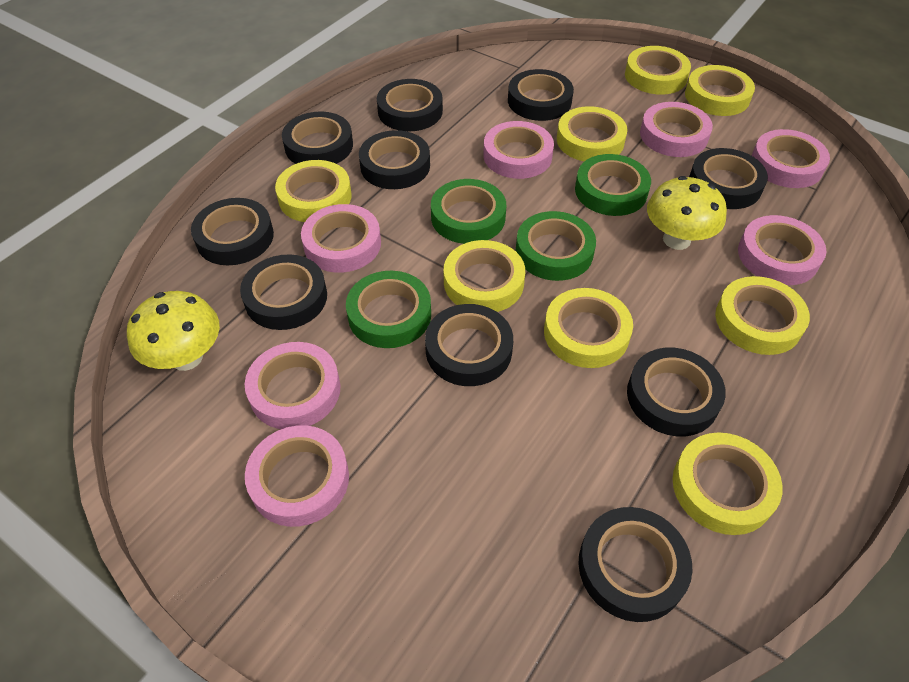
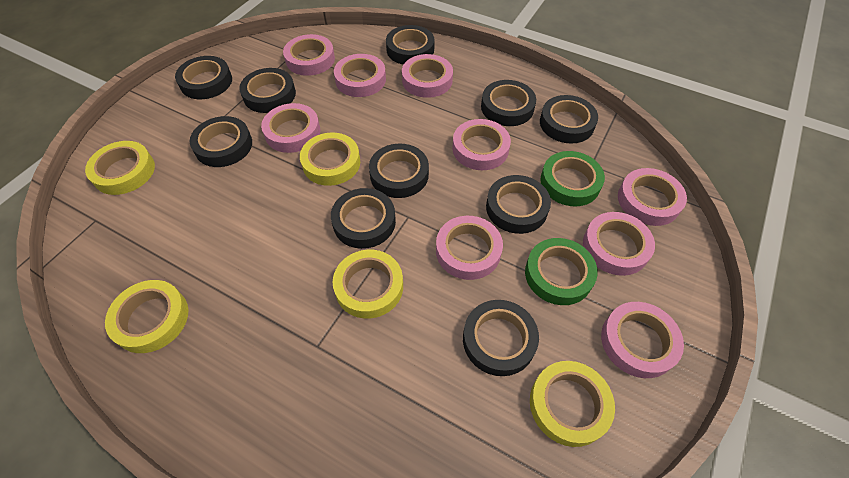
green tape: [346,271,431,348] [431,179,506,244] [516,211,596,281] [575,154,651,216] = 4 -> [525,238,598,305] [540,151,605,206] = 2
pink tape: [245,342,340,429] [245,425,349,527] [301,204,381,273] [483,121,554,179] [640,102,713,157] [738,215,827,285] [752,129,830,188] = 7 -> [261,103,320,153] [283,34,335,76] [334,54,386,97] [402,54,453,98] [436,216,503,280] [452,119,511,170] [583,212,655,276] [601,302,684,378] [618,168,687,226] = 9
yellow mushroom: [127,291,220,371] [647,176,727,250] = 2 -> none = 0
yellow tape: [275,160,352,222] [444,240,525,312] [544,288,633,368] [557,106,628,161] [625,46,691,95] [672,432,783,535] [685,65,755,116] [715,276,810,355] = 8 -> [85,141,155,195] [105,280,188,353] [300,133,360,186] [333,250,403,319] [530,361,615,447] = 5

